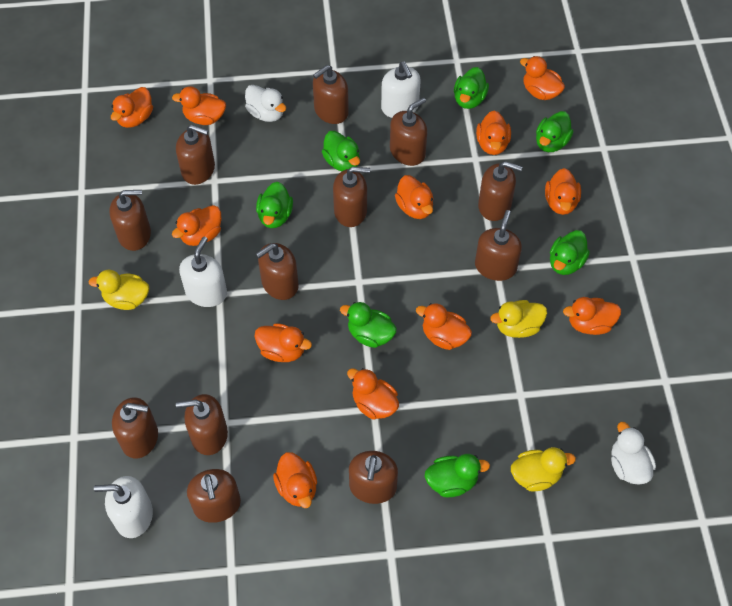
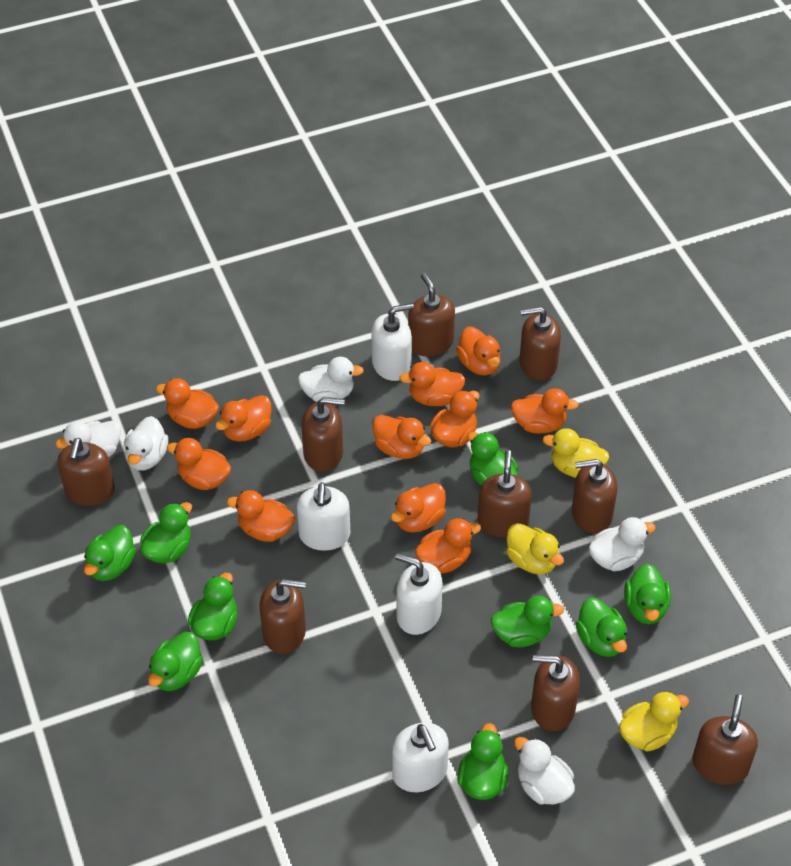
brown soap dispenser: [109,190,151,251] [112,397,158,458] [176,124,215,185] [176,394,228,455] [187,469,241,523] [256,243,299,300] [313,65,349,124] [333,167,370,227] [349,451,398,504] [390,98,427,166] [475,210,522,281] [478,161,523,221] = 12 -> [57,438,115,506] [260,579,306,654] [301,397,345,472] [408,273,455,357] [478,450,532,538] [520,307,561,381] [531,655,580,731] [572,459,618,534] [692,694,758,785] = 9
green duck: [256,182,293,228] [322,131,360,171] [340,302,397,348] [425,454,490,497] [454,67,489,109] [536,111,573,152] [550,230,590,275] = 7 -> [84,525,136,581] [140,502,192,563] [148,632,203,691] [188,573,238,640] [458,723,508,800] [468,432,518,485] [491,596,564,647] [576,598,627,657] [624,564,671,624] = 9
orange duck: [111,87,153,128] [172,86,226,125] [172,205,222,246] [254,323,312,362] [273,452,317,508] [347,368,399,420] [395,175,433,219] [416,303,472,350] [476,110,511,155] [520,56,565,100] [545,168,581,215] [563,297,621,335] = 12 -> [156,378,219,429] [167,438,231,490] [215,395,272,442] [227,490,295,542] [372,415,431,459] [391,483,446,533] [399,362,465,406] [415,518,481,573] [430,390,479,447] [456,326,501,376] [511,388,579,433] = 11
white duck: [245,85,286,122] [611,422,656,485] = 2 -> [55,421,121,457] [123,416,169,470] [298,357,364,402] [514,737,575,805] [589,517,656,571] = 5
white soap dispenser: [94,476,153,538] [179,237,227,307] [381,61,421,118] = 3 -> [297,482,350,551] [371,303,414,381] [392,723,449,792] [395,553,443,635] = 4

